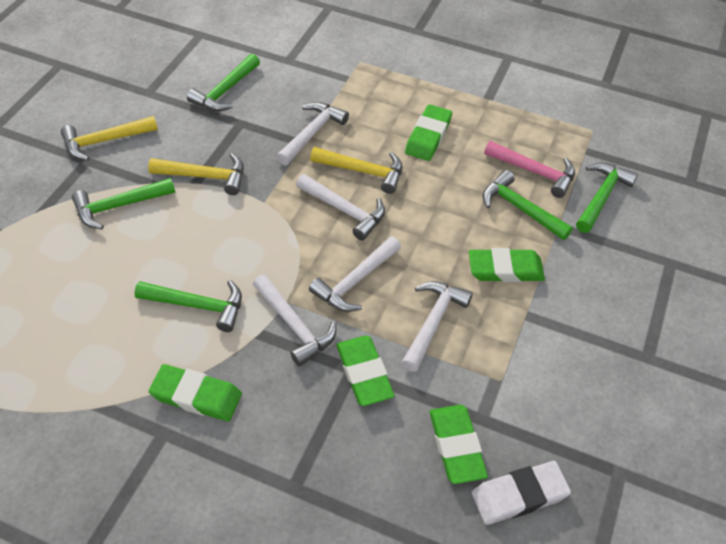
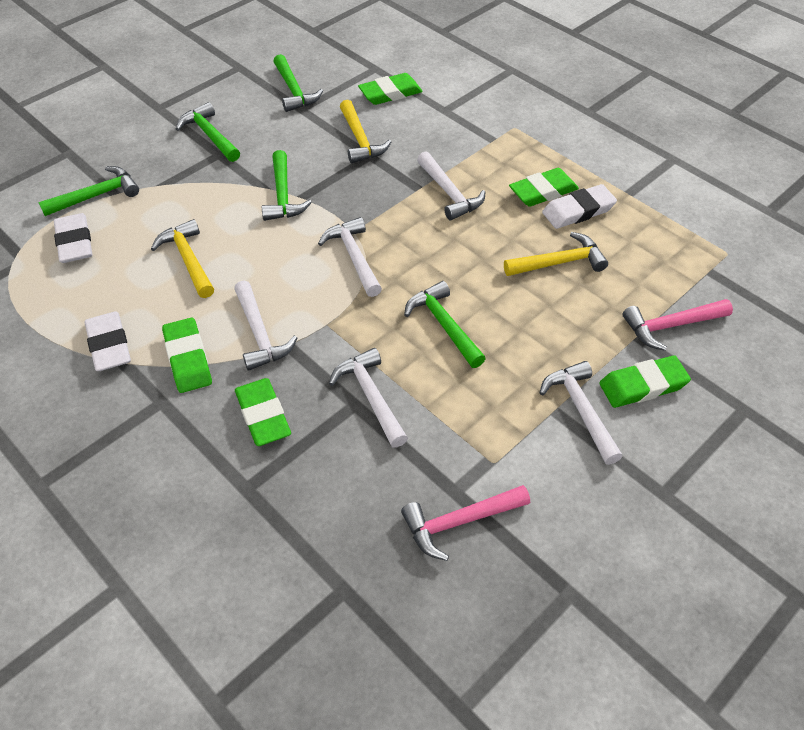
pink hammer: [484,141,575,198] = 1 -> [401,485,530,561] [622,299,733,351] = 2
white eraser: [472,461,571,525] = 1 -> [54,213,92,263] [84,311,131,371] [542,184,617,229] = 3

